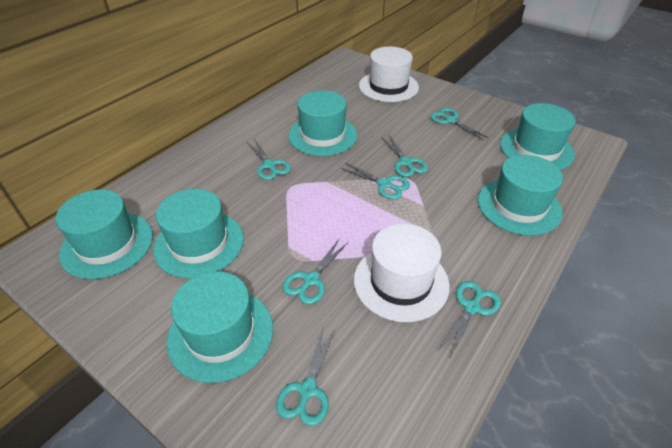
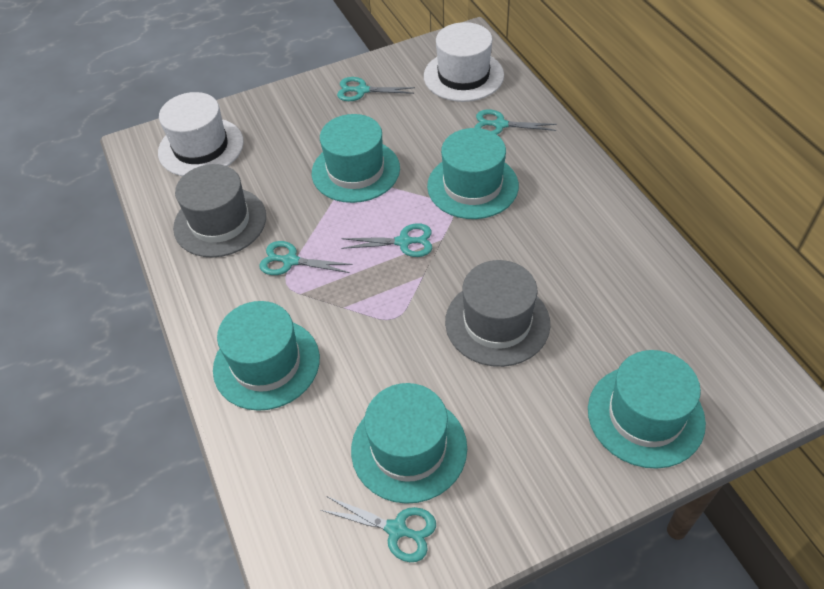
grey hat: none = 0 -> [173,164,266,257] [445,260,550,367] = 2
turquoise hat: [55,189,153,279] [153,189,244,278] [167,271,273,383] [288,90,357,156] [478,155,563,236] [500,103,576,170] = 6 -> [213,301,320,411] [312,114,400,203] [351,383,467,504] [427,128,519,219] [588,350,706,469] = 5
turquoise scissors: [247,139,291,180] [276,328,335,426] [282,239,348,304] [340,163,410,199] [381,135,428,177] [430,108,489,140] [438,281,501,357] = 7 -> [259,241,353,275] [321,496,436,562] [337,77,415,101] [341,223,432,257] [474,110,557,135] = 5

